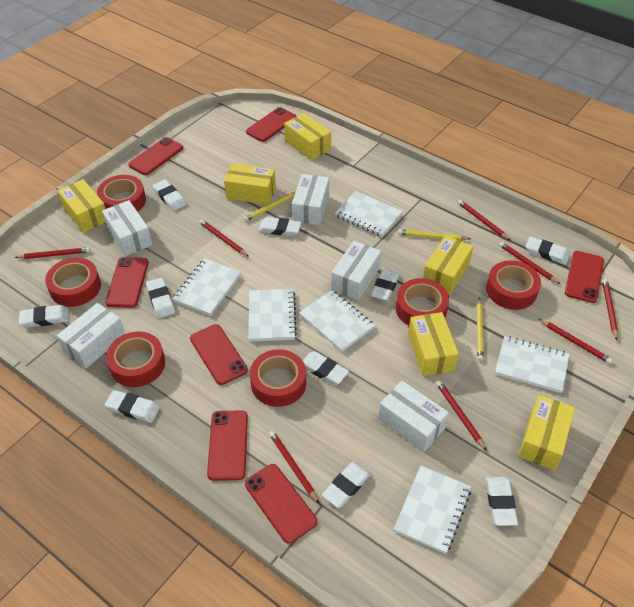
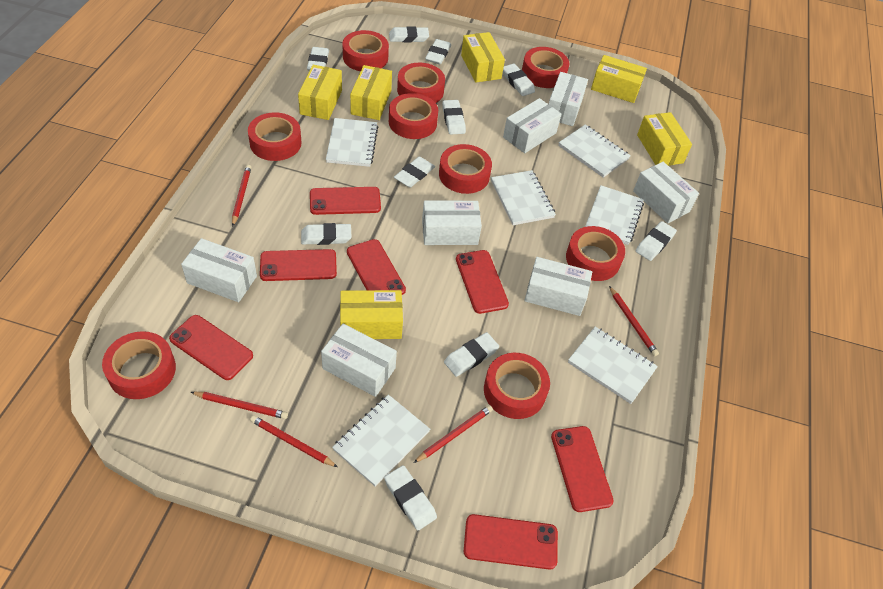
red pencil: [14,247,91,259] [199,219,249,257] [269,431,319,503] [436,381,487,451] [458,200,510,240] [499,242,560,284] [539,319,612,364] [602,279,618,340] = 8 -> [191,392,288,419] [232,165,251,227] [250,415,338,467] [414,405,493,463] [609,286,659,356] = 5
red tape: [45,258,101,307] [97,175,146,212] [106,332,165,387] [250,349,306,407] [396,278,449,326] [486,260,541,310] = 6 -> [102,331,176,399] [248,112,301,161] [342,30,389,71] [389,93,438,139] [397,63,445,103] [439,144,492,194] [484,353,550,419] [522,47,569,88] [566,226,625,281] = 9
white box: [57,303,125,369] [102,200,152,256] [292,174,329,225] [331,241,381,301] [378,381,449,452] = 5 -> [181,238,257,302] [321,324,397,397] [422,201,482,245] [503,98,561,153] [524,257,592,316] [549,72,588,126] [633,162,699,223] = 7
yellow pencil: [243,192,296,222] [398,229,470,240] [477,297,484,361] = 3 -> none = 0

